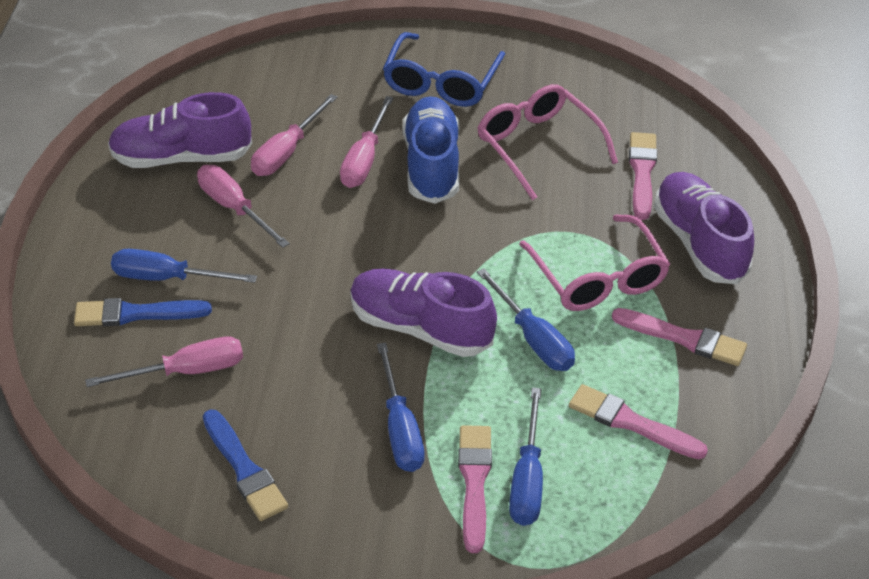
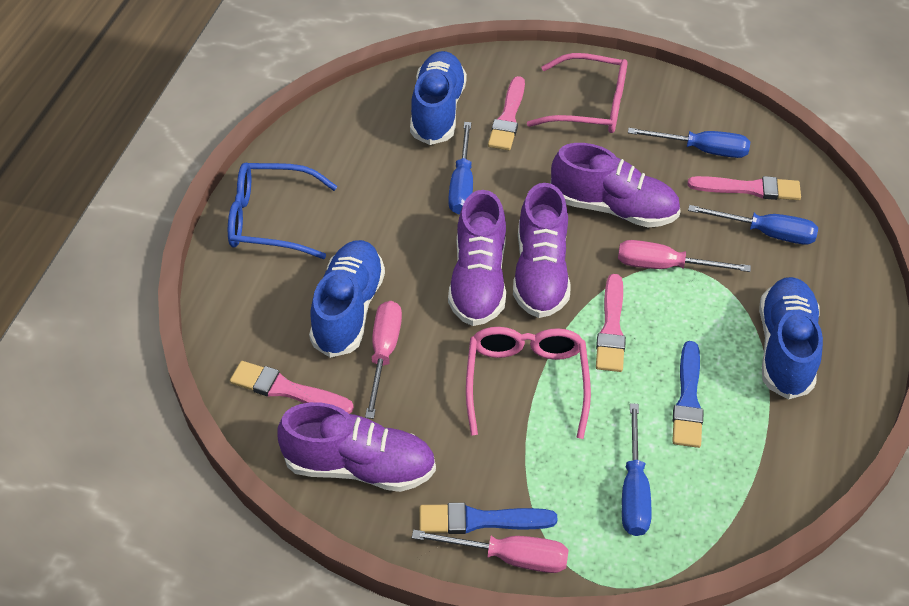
blue shoe: [403,96,459,204] = 1 -> [309,240,385,358] [410,51,467,145] [759,277,823,399] = 3
pink screwdriver: [85,336,243,387] [197,165,290,248] [251,94,337,176] [340,96,394,188] = 4 -> [365,301,402,419] [412,530,569,573] [618,240,751,272] = 3
purple shoe: [108,92,252,168] [350,268,497,357] [654,172,754,284] = 3 -> [277,402,436,492] [448,190,506,326] [513,183,571,318] [550,143,681,227] = 4

